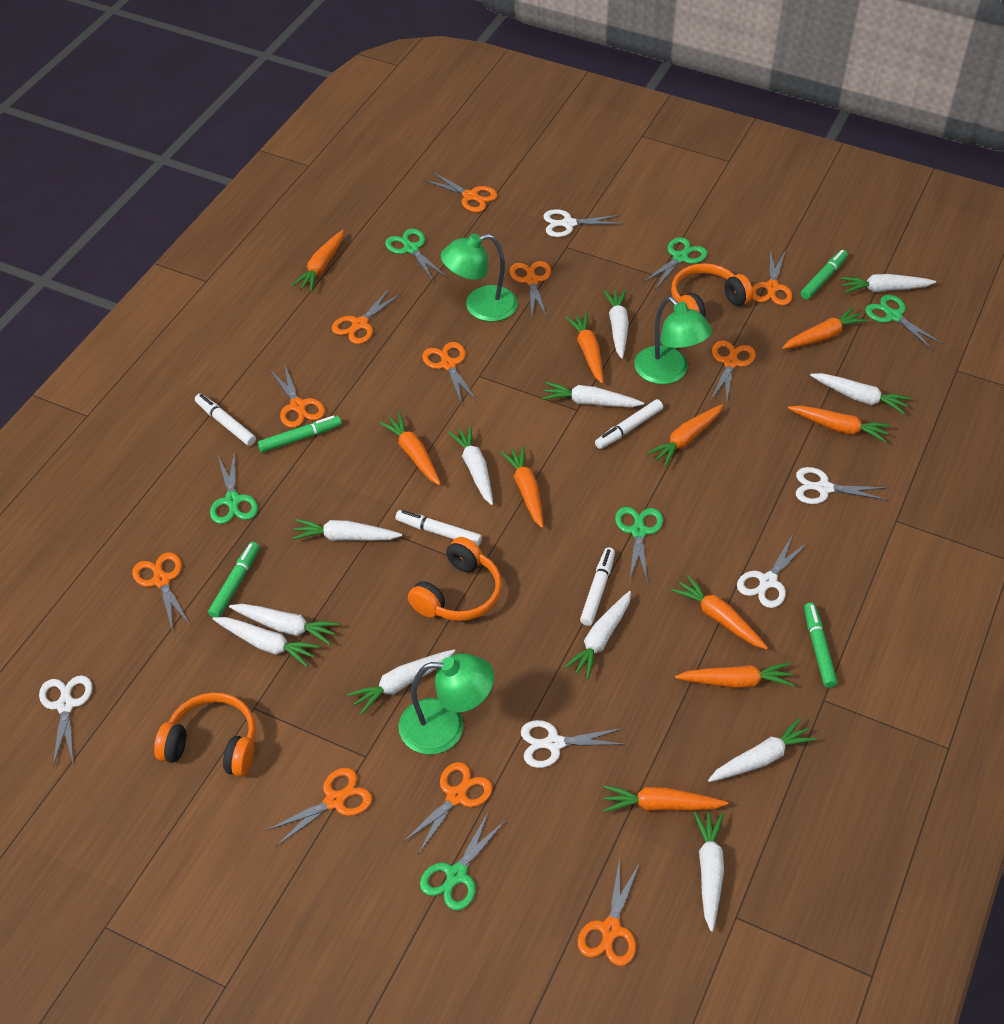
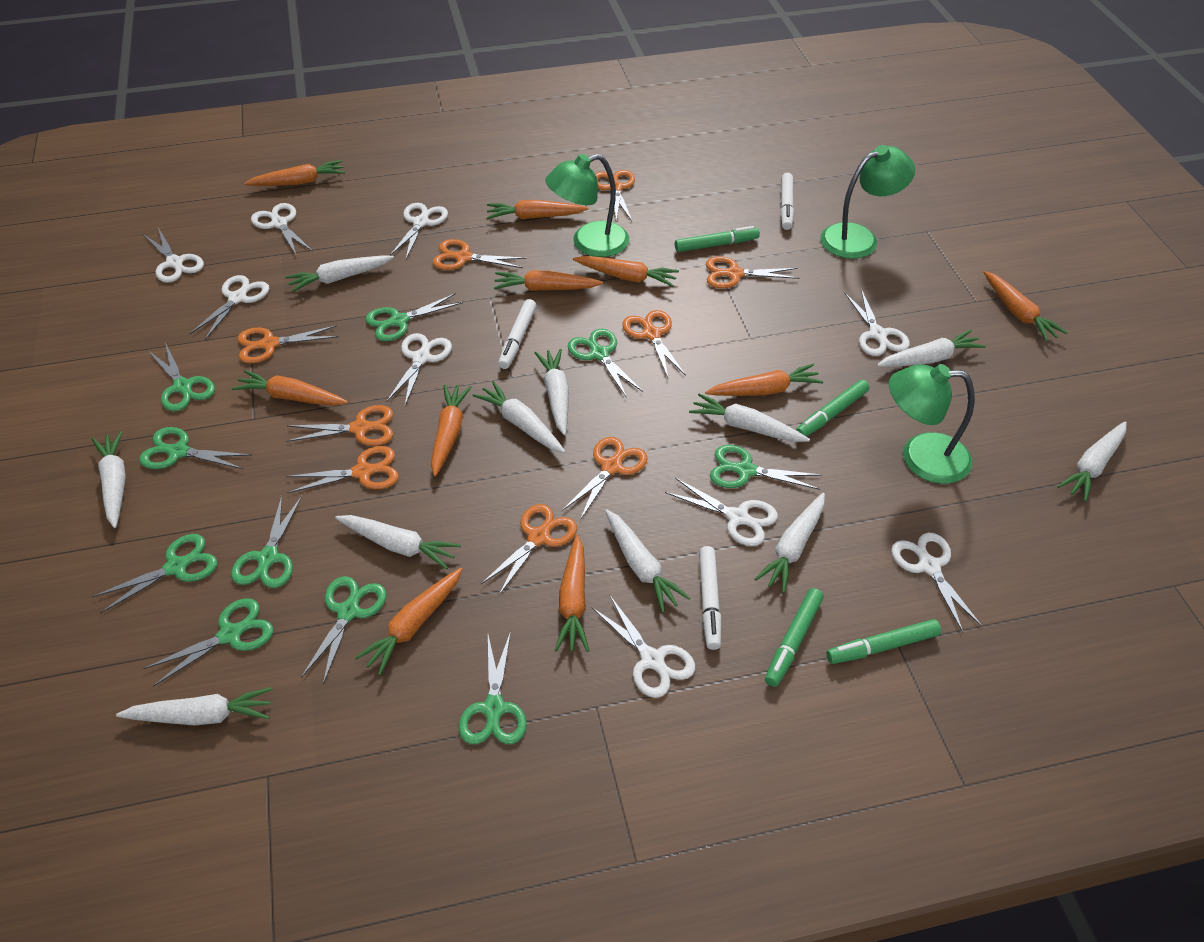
green scissors: [210,452,258,524] [385,229,446,281] [420,811,506,910] [615,507,663,581] [643,237,708,289] [865,294,943,350] = 6 -> [92,534,217,614] [139,427,252,469] [143,598,273,687] [149,342,215,411] [231,496,302,588] [301,576,387,684] [365,293,463,341] [459,631,527,744] [568,329,643,398] [710,445,822,490] = 10
orange headphones: [154,693,256,777] [408,537,502,621] [671,263,753,317] = 3 -> none = 0
orange scissors: [132,552,190,631] [265,768,372,846] [270,365,325,428] [332,289,401,344] [402,762,493,855] [422,342,477,405] [424,172,498,212] [509,261,551,317] [577,858,640,966] [711,340,756,404] [752,250,793,306] = 11 -> [238,325,338,363] [286,405,393,446] [286,446,399,493] [433,239,526,270] [481,504,577,595] [562,437,648,520] [595,170,635,221] [622,310,686,378] [706,257,799,288] = 9
white carrot: [213,617,320,667] [229,604,339,645] [292,519,402,541] [347,649,455,715] [448,426,493,505] [542,382,644,407] [564,591,631,679] [604,290,629,359] [694,811,724,932] [708,718,817,782] [810,373,911,414] [840,274,936,293] = 12 -> [92,431,126,528] [116,687,273,725] [285,256,394,292] [335,515,461,570] [473,381,565,453] [535,349,569,435] [605,509,690,613] [689,393,810,442] [755,493,825,593] [877,330,986,367] [1057,421,1126,502] = 11
white marker: [195,394,256,446] [395,510,482,546] [580,547,615,626] [595,399,663,449] = 4 -> [498,299,536,369] [699,546,721,650] [780,173,794,230] = 3
white scissors: [39,675,92,766] [521,720,627,768] [543,209,623,237] [737,536,809,608] [796,467,887,504] = 5 -> [143,227,204,283] [189,275,270,340] [251,203,312,255] [386,333,452,405] [390,203,448,259] [592,596,695,698] [665,478,778,546] [844,289,910,356] [891,533,983,633] = 9

